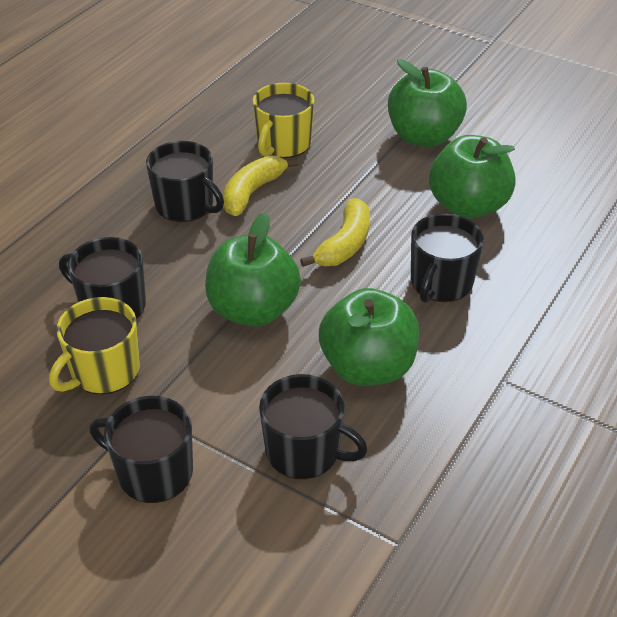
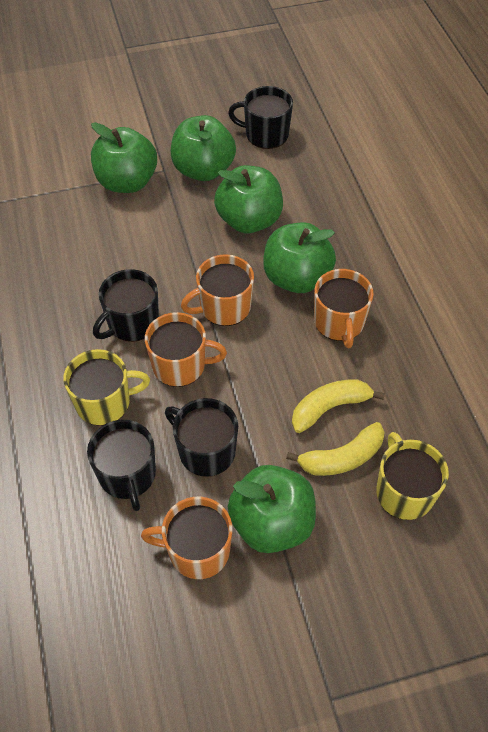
black mug: [59,237,146,319] [89,396,193,503] [146,141,224,222] [259,374,368,479] [411,213,484,303] = 5 -> [87,420,156,511] [93,269,159,342] [165,398,238,477] [228,86,293,149] = 4
green apple: [205,212,301,327] [319,288,419,386] [388,59,467,147] [429,135,516,219] = 4 -> [91,122,157,193] [171,115,236,181] [214,165,283,233] [228,465,316,553] [263,222,336,293] = 5
orange mug: none = 0 -> [141,497,232,579] [145,312,227,387] [181,254,254,326] [314,269,374,348] = 4

